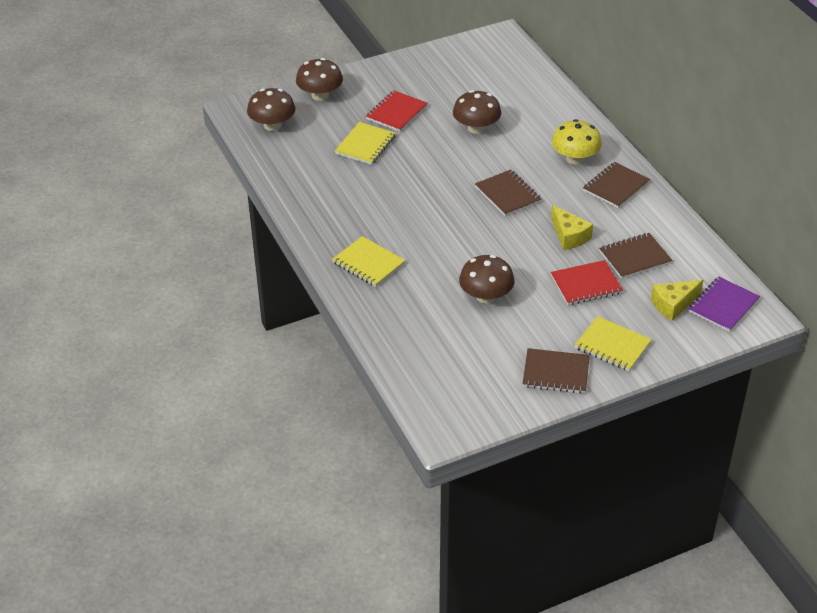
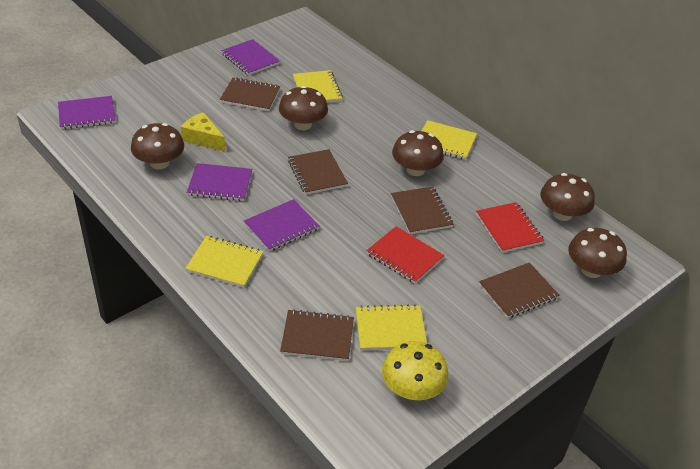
brown mushroom: [247,88,295,131] [296,58,343,101] [453,90,501,134] [459,255,515,304] = 4 -> [131,123,184,169] [279,86,328,130] [392,130,444,176] [540,173,595,221] [568,228,627,278] = 5
brown notebook: [475,169,541,216] [523,348,590,394] [583,162,650,208] [599,233,672,279] = 4 -> [220,77,281,111] [280,309,354,361] [288,149,348,195] [391,186,454,234] [479,262,559,318] = 5
purple notebook: [689,277,760,332] = 1 -> [58,96,116,129] [187,163,252,201] [221,39,280,76] [244,199,320,252] = 4
yellow cheese: [551,205,593,250] [651,280,703,321] = 2 -> [181,112,225,151] = 1
yellow notebook: [332,236,406,287] [335,122,396,165] [575,316,652,371] = 3 -> [185,236,263,288] [293,70,343,103] [356,304,427,351] [422,120,477,160] = 4

